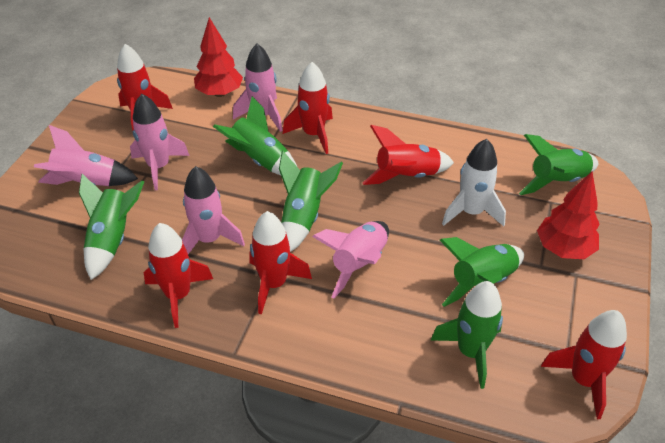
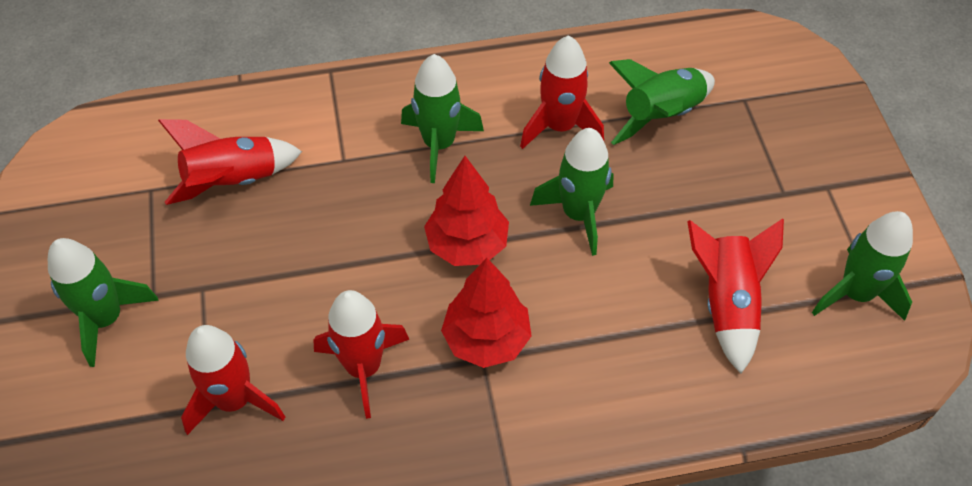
green rocket: [79,174,144,280] [213,96,297,175] [279,151,343,252] [431,281,503,389] [440,237,524,307] [519,134,598,195] = 6 -> [48,238,159,367] [401,54,484,183] [530,128,614,256] [609,59,715,145] [812,211,913,321] = 5
pink rocket: [34,125,138,186] [130,94,190,190] [182,166,245,254] [233,44,282,132] [312,221,389,298] = 5 -> none = 0
red rocket: [117,44,173,131] [144,223,213,328] [249,211,312,314] [283,62,333,154] [363,125,454,185] [541,310,627,419] = 6 -> [158,119,302,205] [181,325,285,435] [313,290,409,419] [520,35,604,149] [687,218,784,373] = 5
white rocket: [442,139,506,226] = 1 -> none = 0

